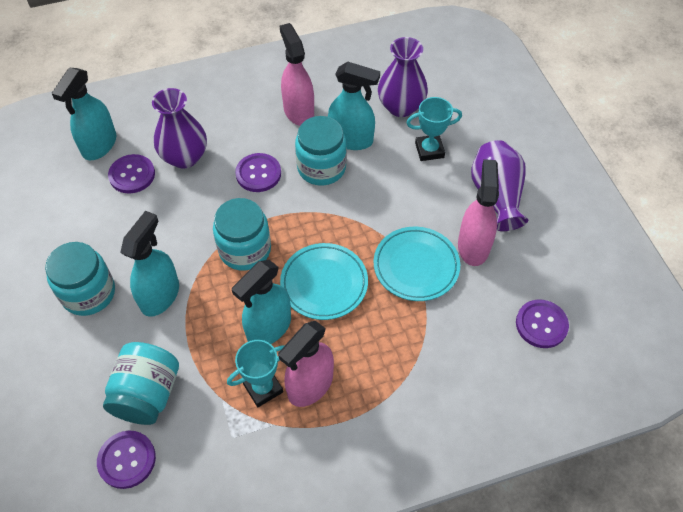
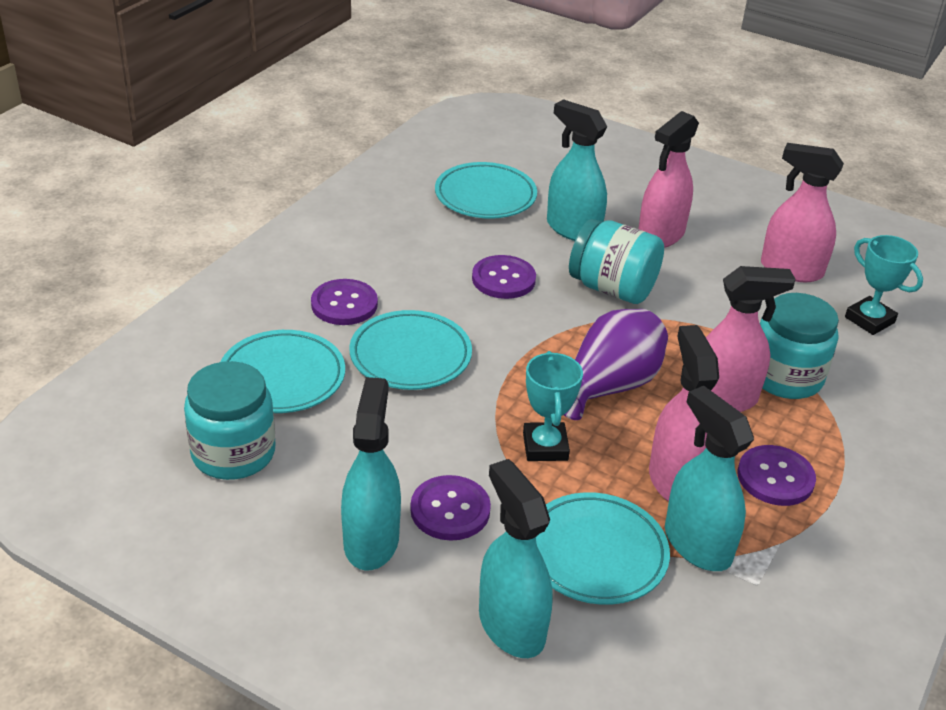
pink spray bottle: [278,321,334,407] [280,23,314,126] [458,159,499,266] = 3 -> [638,111,699,248] [649,325,719,502] [706,266,796,412] [761,143,844,282] = 4
purple vase: [152,88,207,168] [378,37,428,117] [471,140,528,231] = 3 -> [564,309,668,420] = 1
turquoise jar: [45,242,115,316] [103,342,179,425] [213,198,271,271] [295,116,347,186] = 4 -> [184,361,275,480] [569,219,664,304] [760,293,839,399] = 3
turquoise plate: [280,243,368,320] [373,227,460,301] = 2 -> [221,330,345,413] [349,310,472,390] [435,162,537,219] [536,492,670,605] = 4

